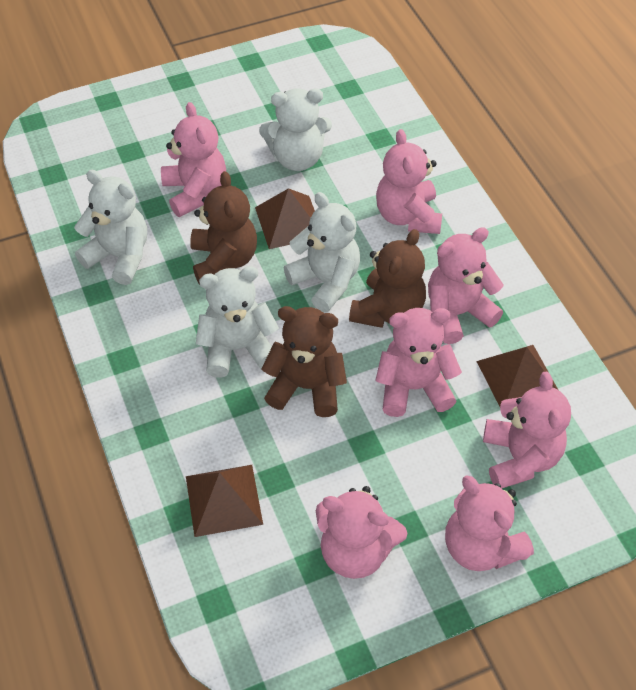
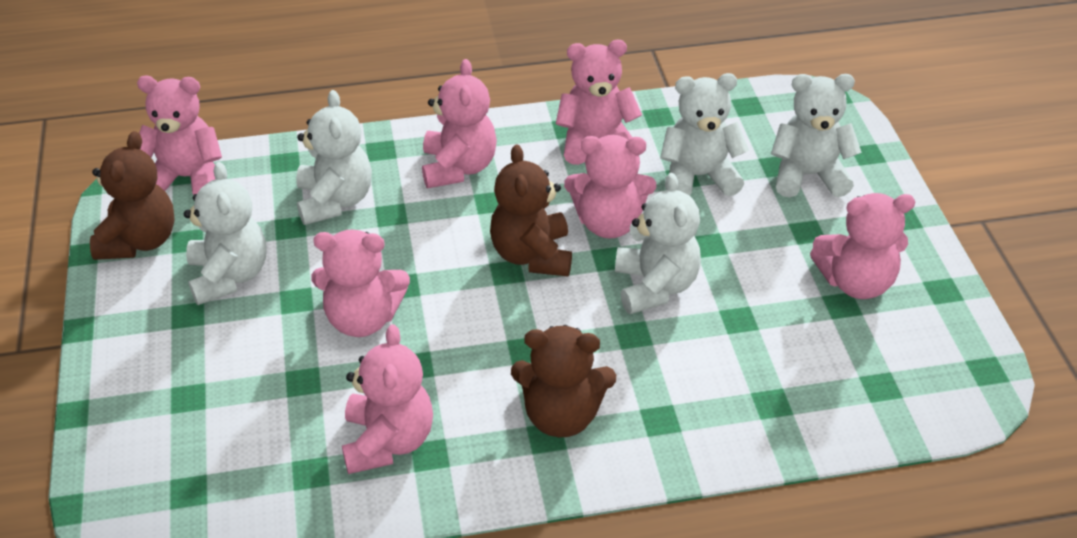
brown pyramid: [186,465,263,537] [255,188,315,249] [476,345,558,406] = 3 -> none = 0
white teddy bear: [74,170,147,285] [196,266,279,378] [259,88,332,171] [284,192,360,312] = 4 -> [184,162,267,305] [296,90,372,225] [615,173,701,314] [660,73,749,196] [771,74,862,197] = 5

